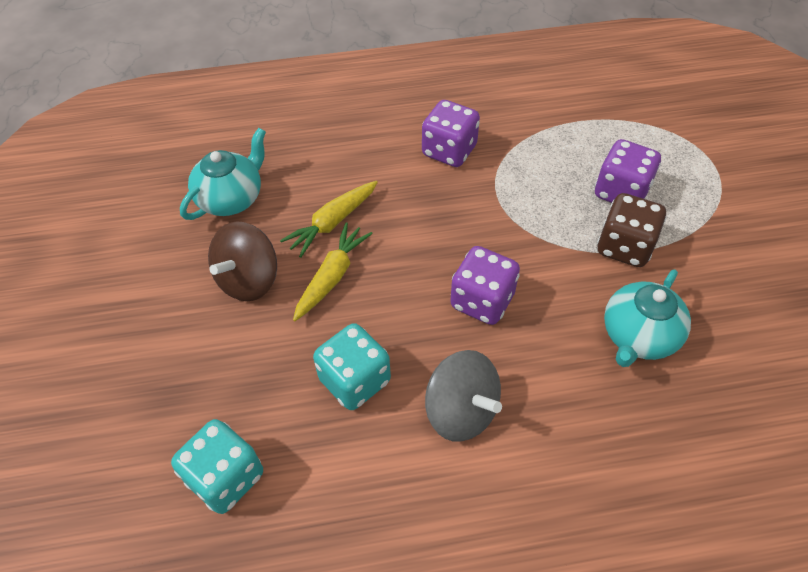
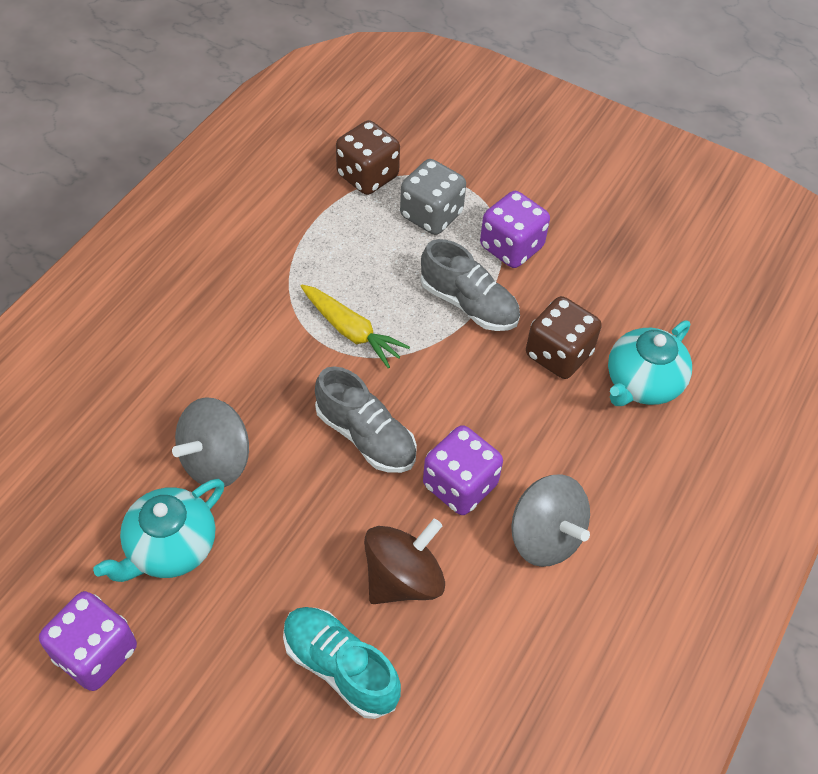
brown dice: [597,193,667,267] = 1 -> [336,120,400,195] [526,296,602,379] = 2
grey dice: none = 0 -> [400,159,466,235] = 1
grey shoe: none = 0 -> [315,366,417,473] [421,239,520,331] = 2
grey spinning top: [425,350,502,442] = 1 -> [172,397,249,489] [511,474,590,567] = 2
turquoise dice: [171,419,263,514] [313,323,391,410] = 2 -> none = 0
turquoise shoe: none = 0 -> [283,607,401,719] = 1
yellow carrot: [280,181,378,258] [293,222,373,321] = 2 -> [301,284,410,369] = 1

